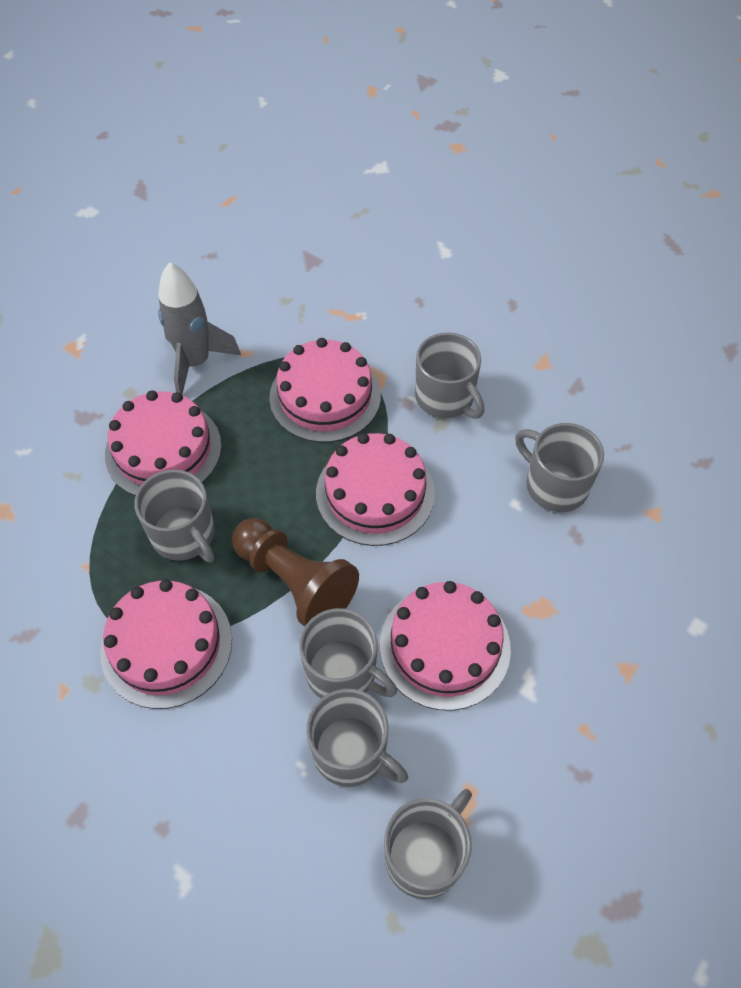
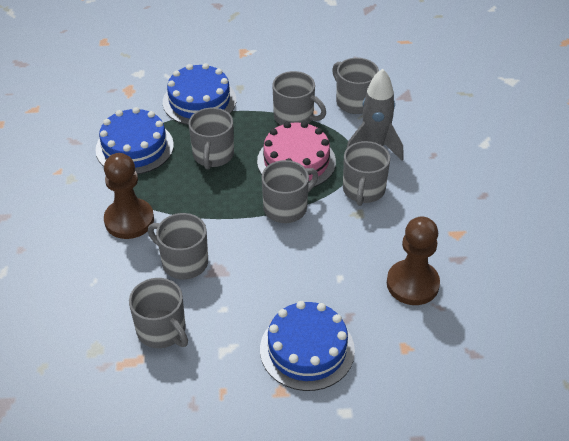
blue cake: none = 0 -> [95,107,174,175] [163,63,236,125] [260,301,355,391] = 3
brown pawn: [232,518,359,627] = 1 -> [104,153,154,239] [387,216,440,305] = 2
grey mug: [134,469,215,562] [299,608,397,699] [306,689,408,787] [384,789,472,899] [415,332,485,419] [515,423,604,512] = 6 -> [129,278,188,348] [148,213,208,279] [189,108,234,170] [261,160,318,223] [273,71,326,125] [332,58,379,114] [343,141,390,206] = 7
pink cake: [100,579,232,709] [105,390,222,496] [270,338,381,443] [316,433,435,546] [380,581,511,711] = 5 -> [257,121,336,187] = 1

